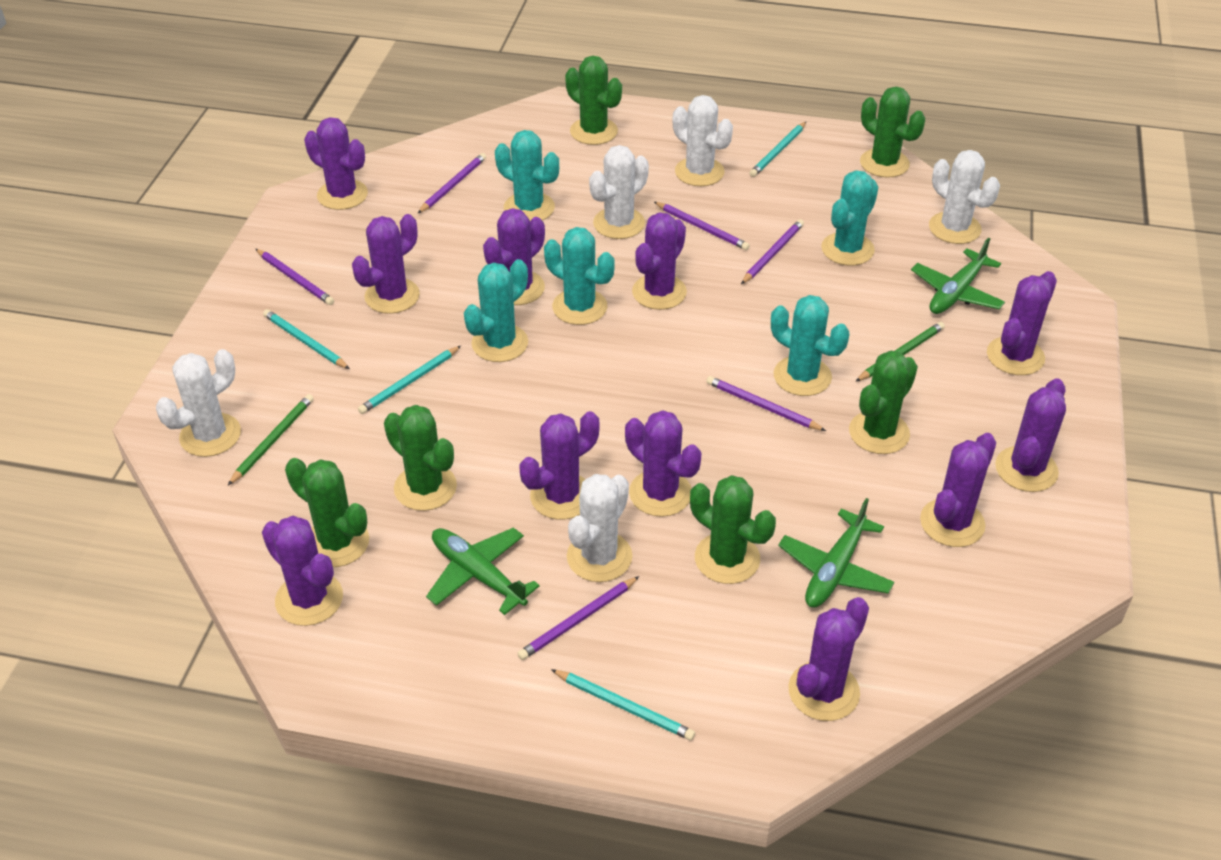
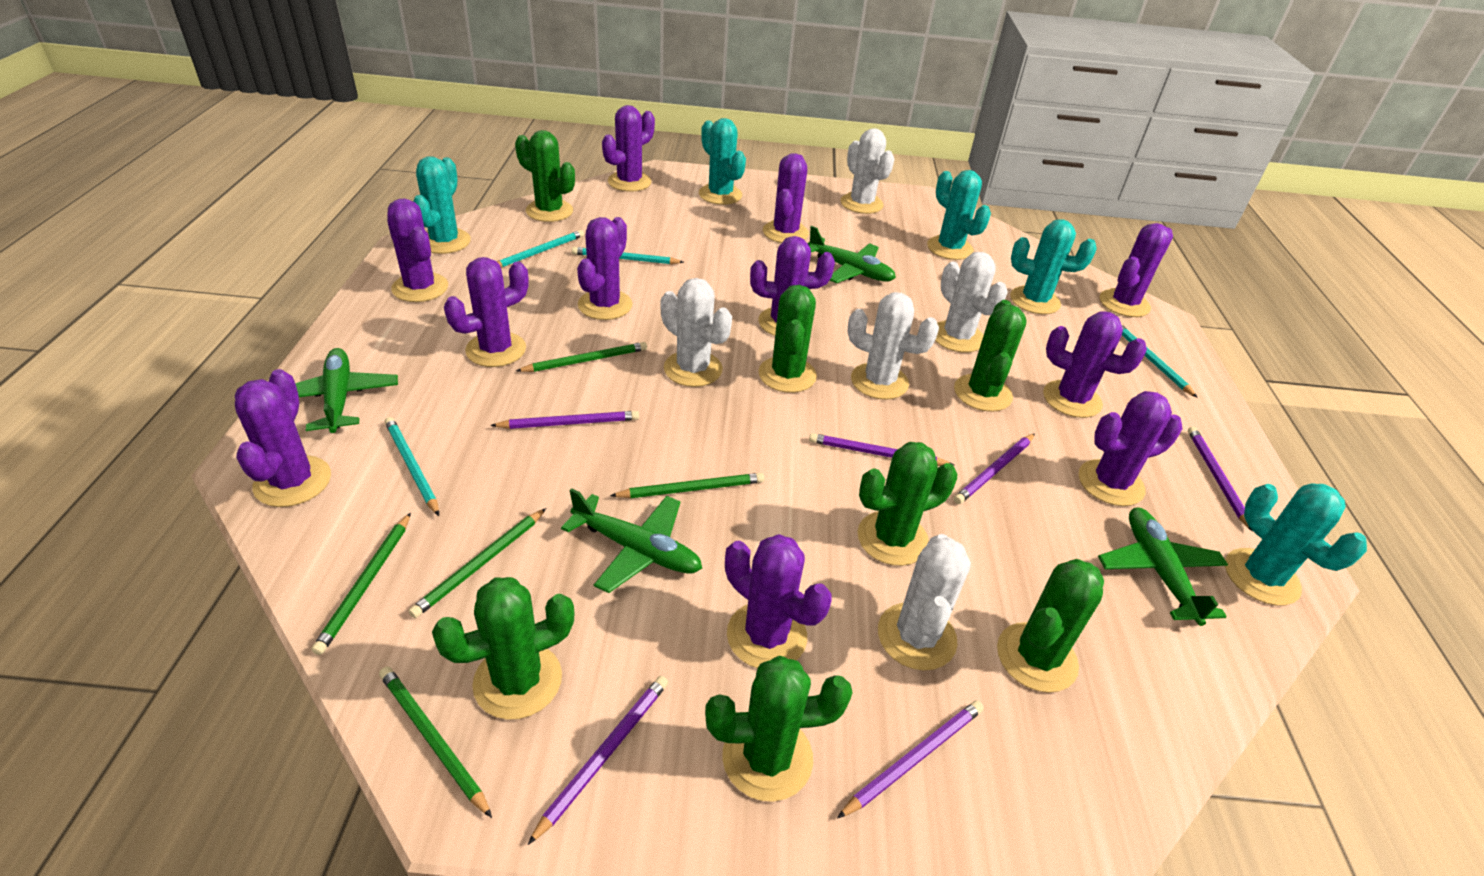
green cactus: [285,458,369,567] [384,405,457,511] [565,56,622,145] [690,475,776,584] [849,351,918,454] [860,87,925,177] = 6 -> [432,577,575,720] [515,130,575,222] [705,656,853,802] [759,285,817,393] [857,442,957,566] [954,300,1027,412] [997,559,1104,693] = 7
green pencil: [228,394,314,485] [855,322,945,382] = 2 -> [311,512,411,655] [379,666,492,818] [408,508,546,618] [516,342,647,372] [610,473,764,498] = 5
green plane: [426,528,540,615] [778,498,894,607] [911,238,1005,314] = 3 -> [295,348,398,433] [561,488,702,593] [808,226,896,283] [1098,507,1228,626] = 4

